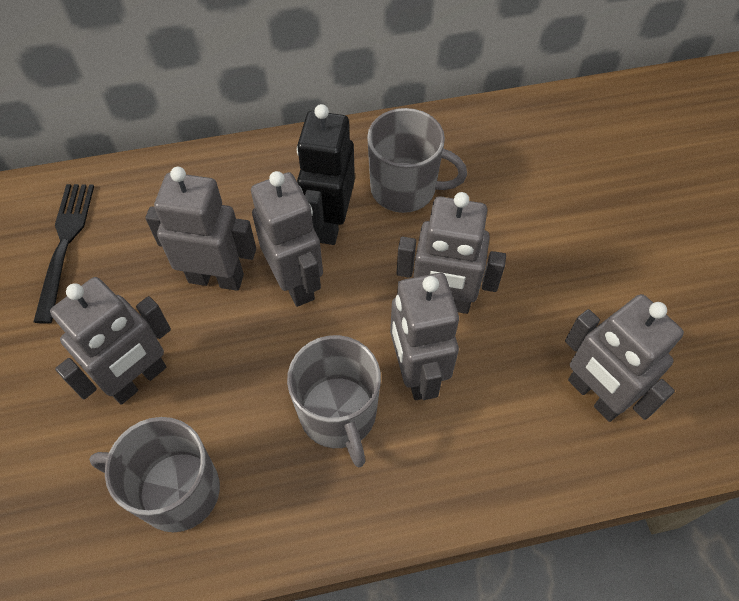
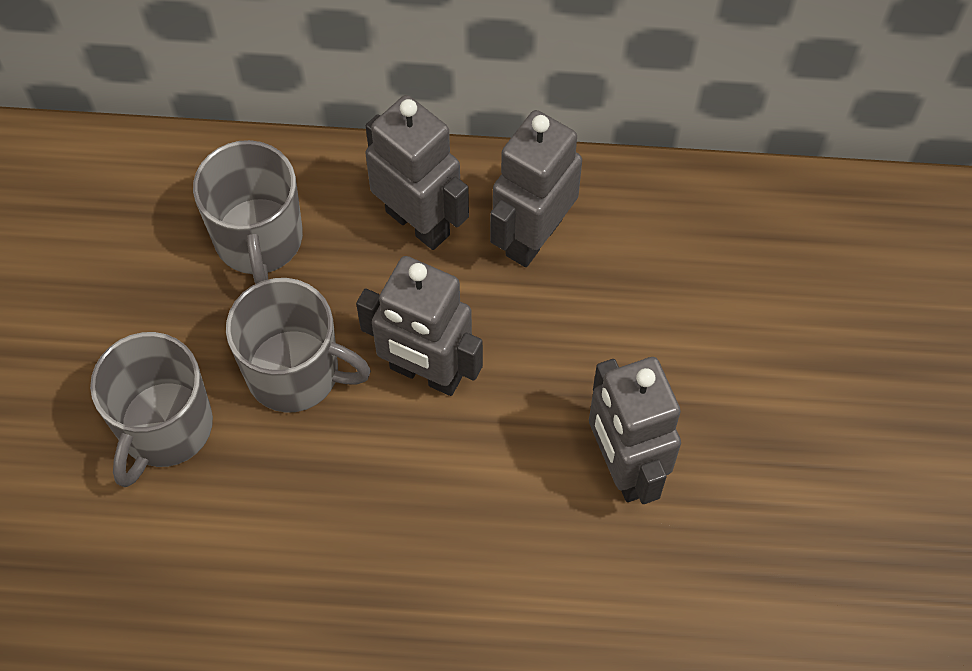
black fork: [34,184,94,324] = 1 -> none = 0
black robot: [297,104,355,245] = 1 -> none = 0
grey robot: [50,277,171,405] [145,167,256,291] [251,171,323,307] [390,273,459,400] [397,192,506,314] [565,294,684,422] = 6 -> [356,256,483,396] [365,95,469,250] [490,110,582,267] [589,357,681,504] = 4

